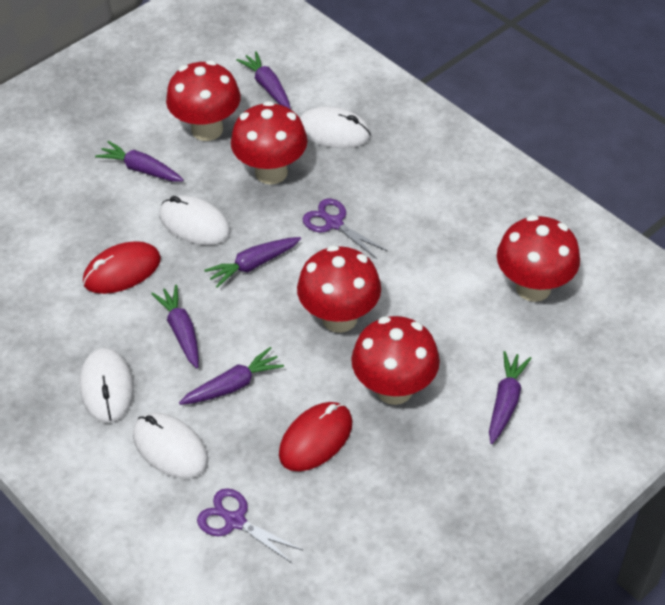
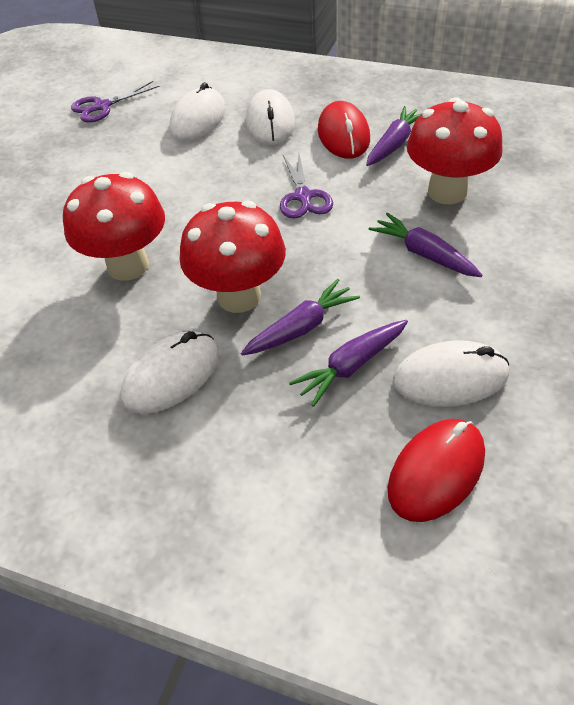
purple carrot: [95,141,184,182] [151,285,199,368] [179,347,284,405] [204,237,301,288] [236,51,291,109] [489,351,532,444] = 6 -> [241,279,360,356] [289,320,408,407] [366,106,421,166] [369,213,483,277] = 4
red mushroom: [166,60,241,141] [231,101,308,185] [297,245,381,333] [351,316,440,405] [497,215,580,302] = 5 -> [63,172,165,281] [180,201,286,313] [407,97,503,204] = 3

